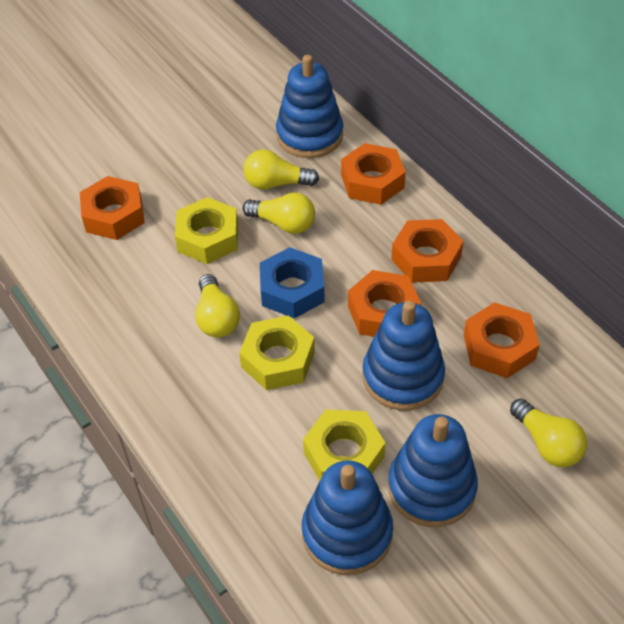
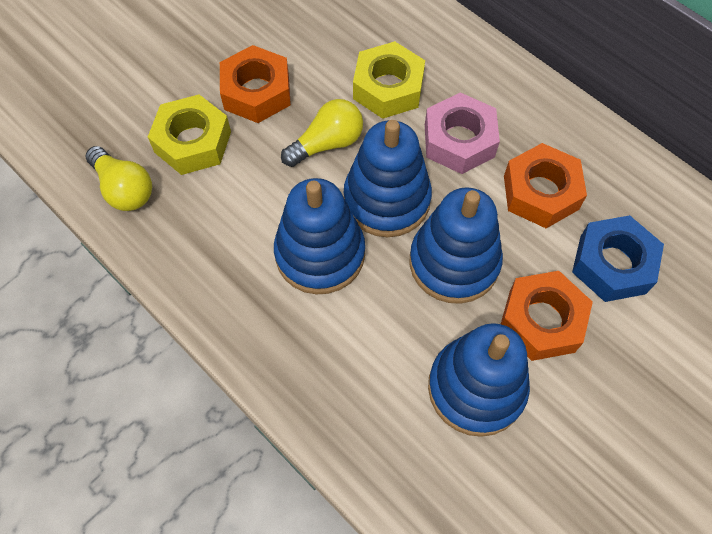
orange nut: [80,176,145,240] [341,143,406,205] [348,270,421,337] [391,219,464,283] [464,302,540,378] = 5 -> [220,45,291,123] [501,271,593,361] [504,143,587,228] = 3
pink nut: none = 0 -> [425,92,500,174] = 1
yellow light bulb: [195,274,240,337] [242,193,315,234] [243,150,319,189] [510,398,587,467] = 4 -> [86,146,152,211] [281,99,363,167] = 2
yellow nut: [175,197,238,264] [239,315,315,390] [303,410,385,481] = 3 -> [148,95,231,175] [353,41,425,119] = 2

